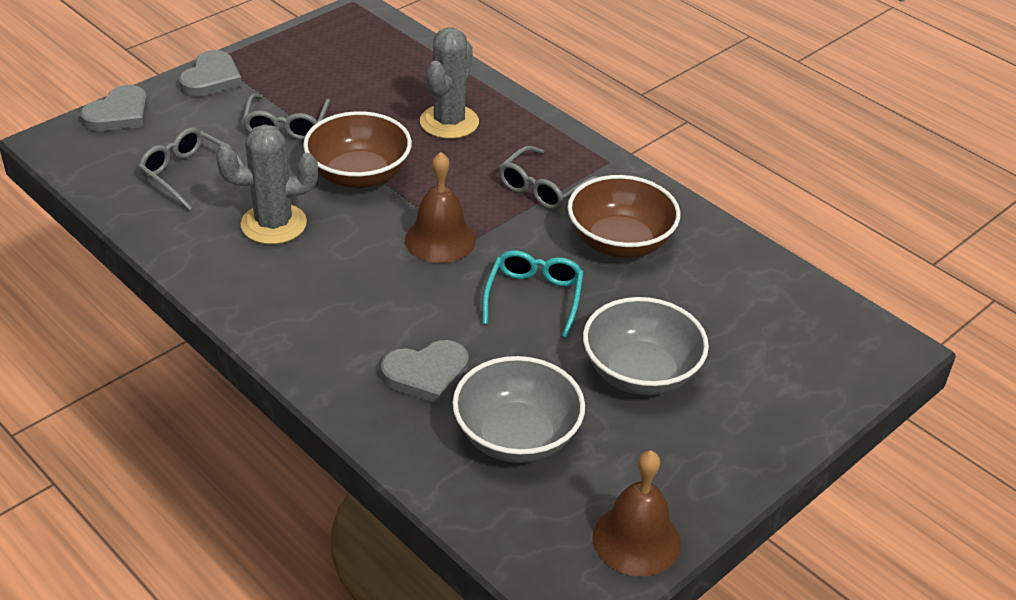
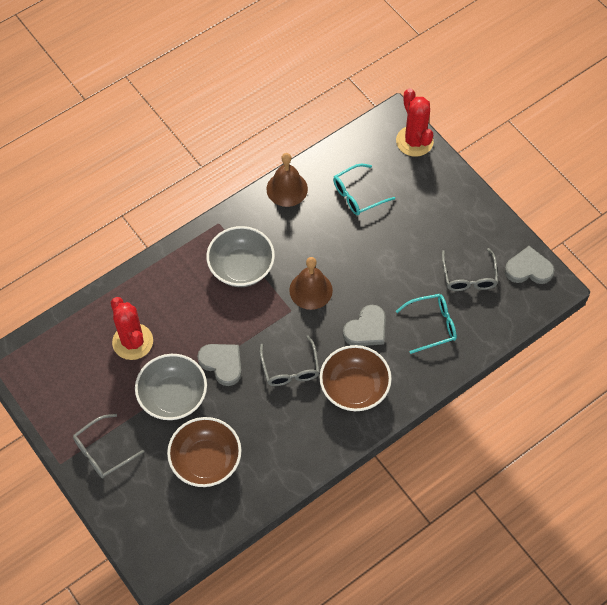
grey cactus: [216,124,318,244] [420,27,479,139] = 2 -> none = 0
red cactus: none = 0 -> [111,297,153,360] [396,88,434,157] = 2
turquoise glasses: [483,250,583,338] = 1 -> [333,163,395,215] [396,294,457,354] = 2

